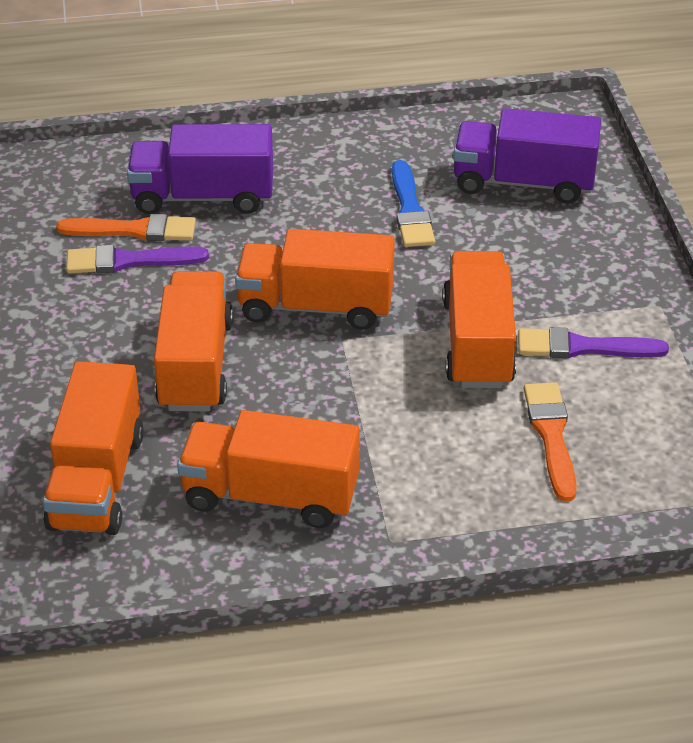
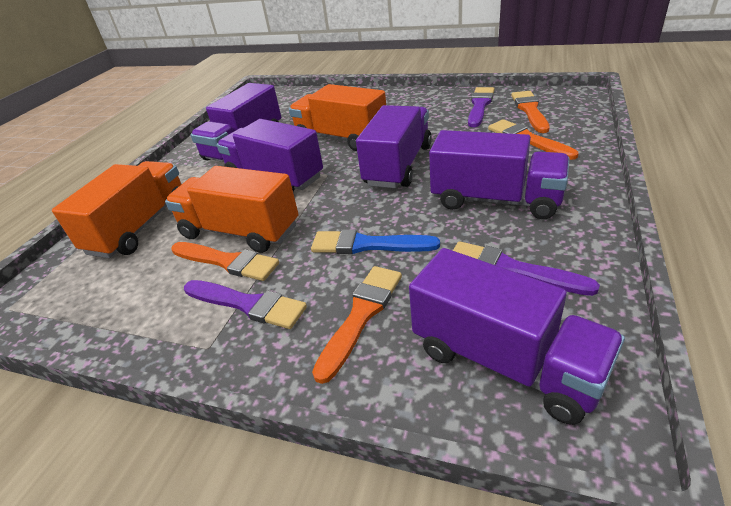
orange brush: [56,214,196,241] [524,382,577,502] = 2 -> [171,242,279,281] [312,266,402,384] [488,119,578,160] [511,91,549,133] = 4
orange truck: [43,361,143,535] [154,271,233,412] [177,410,359,528] [235,229,395,330] [443,251,516,388] = 5 -> [52,161,182,258] [165,166,298,253] [289,84,386,151] = 3
purple brush: [66,245,209,274] [518,327,669,358] = 2 -> [184,280,307,329] [453,241,600,296] [468,87,495,127] = 3
purple truck: [127,124,273,214] [453,108,601,204] = 2 -> [190,83,281,162] [216,119,323,192] [356,105,432,188] [409,248,625,425] [429,130,570,219] = 5

